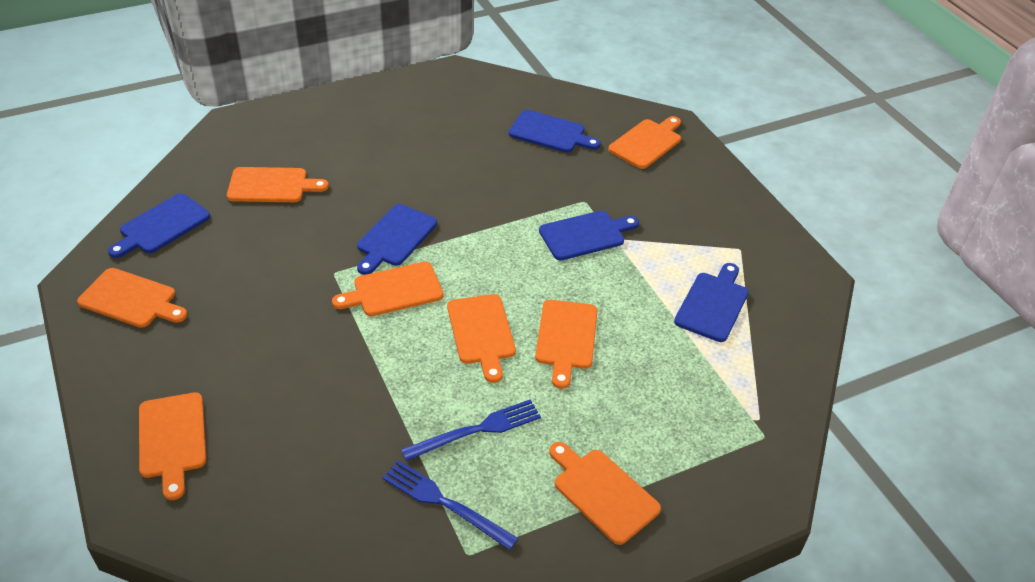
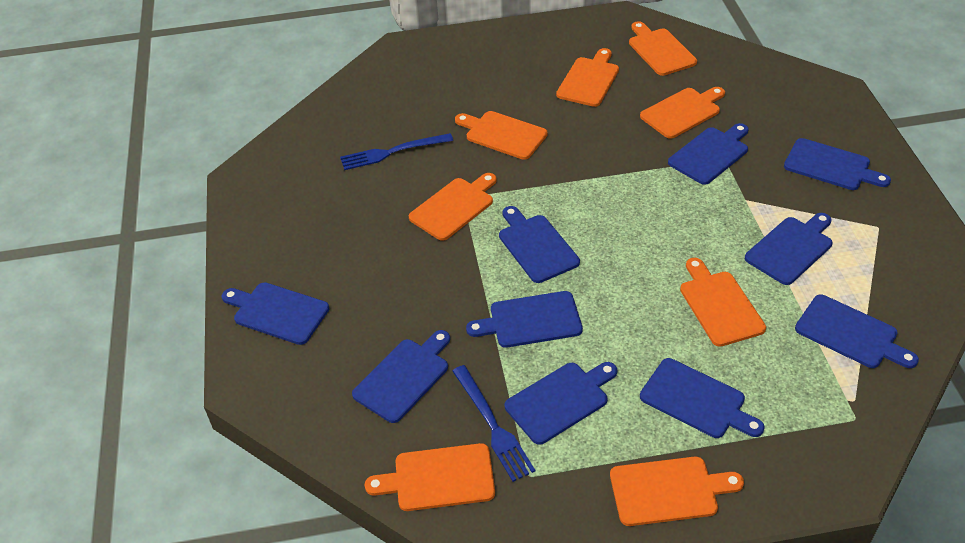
blue cutting board: [108,193,210,258] [357,204,437,275] [509,110,601,153] [539,211,639,260] [674,263,749,342] = 5 -> [222,282,329,345] [352,330,450,423] [466,291,583,348] [499,206,580,283] [505,362,617,445] [640,358,765,438] [668,123,748,185] [745,213,833,285] [784,138,891,190] [795,295,919,368] = 10

